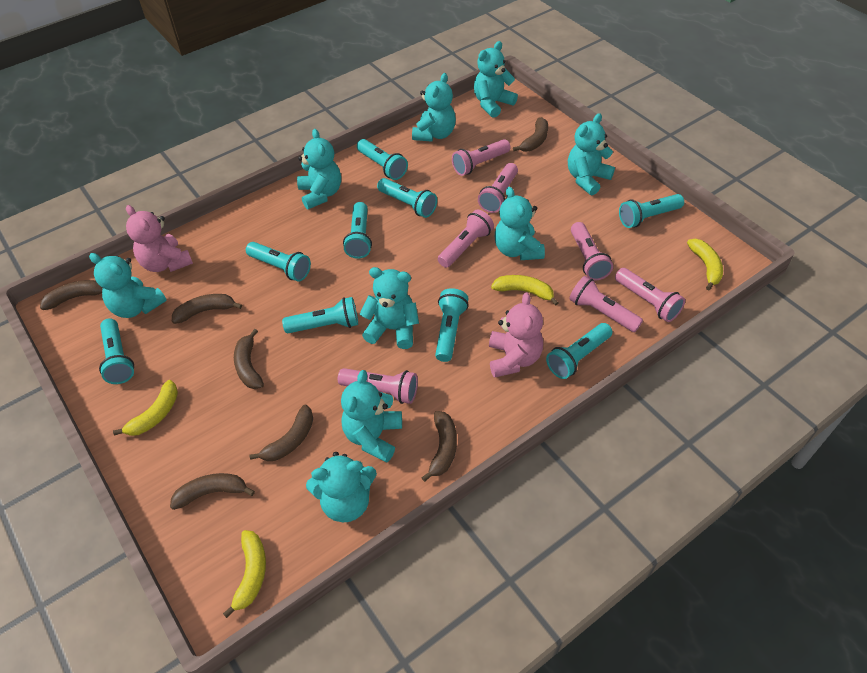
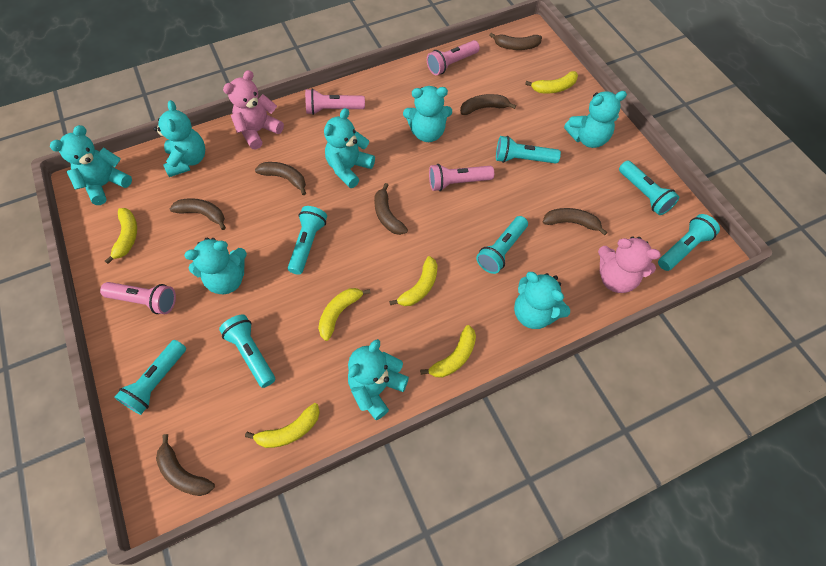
pink flashlight: [338,368,418,404] [438,210,494,268] [452,139,511,176] [478,163,518,213] [569,276,643,332] [571,222,613,281] [615,268,685,322] = 7 -> [100,282,176,314] [305,88,365,115] [427,40,480,75] [429,164,494,191] = 4
turquoise flashlight: [99,318,134,384] [246,242,311,282] [282,297,358,333] [343,202,372,259] [357,139,408,180] [377,178,437,218] [435,288,469,362] [546,323,612,379] [619,194,684,228] = 9 -> [115,340,186,415] [219,314,275,388] [288,206,327,275] [476,216,528,274] [496,136,561,164] [619,160,679,215] [658,214,720,271] = 7
turquoise teddy bear: [89,253,167,318] [297,129,341,209] [306,452,377,522] [341,370,402,463] [360,267,419,349] [412,73,456,142] [474,41,518,118] [494,187,545,260] [568,113,615,196] = 9 -> [50,125,132,205] [154,100,205,177] [184,238,247,294] [324,108,375,188] [348,339,409,420] [403,86,452,142] [514,272,570,329] [564,91,627,148] = 8
yellow banana: [113,380,178,436] [223,530,266,618] [491,275,559,306] [687,239,723,290] = 4 -> [105,208,137,264] [245,403,320,448] [318,288,370,341] [389,256,438,306] [420,325,476,378] [525,71,578,93] = 6

